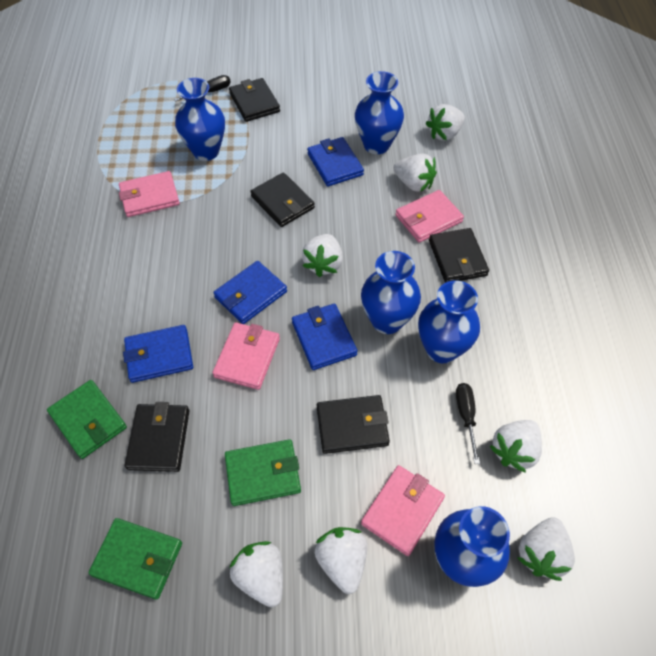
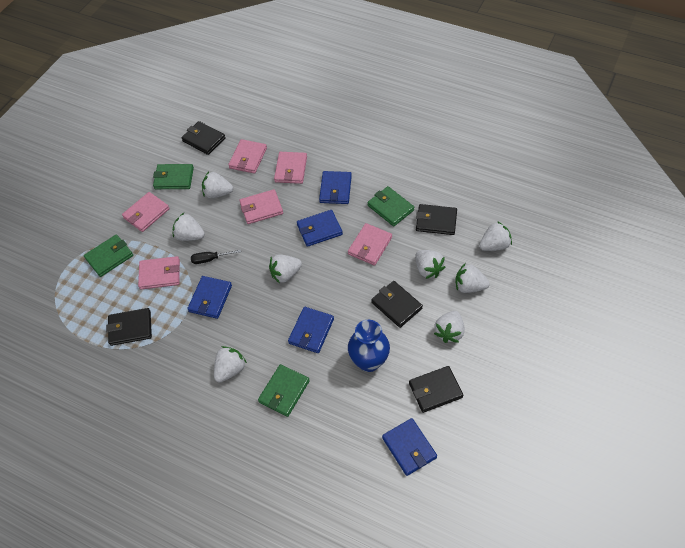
black screwdriver: [174,75,231,102] [456,383,480,464] = 2 -> [191,249,241,264] = 1
blue vase: [175,78,225,161] [355,71,404,154] [361,251,421,334] [418,280,480,363] [434,506,510,587] = 5 -> [348,320,390,372] = 1
blue wallet: [123,325,193,383] [213,261,287,324] [292,304,358,370] [307,137,364,186] = 4 -> [187,276,232,319] [288,307,334,353] [297,210,343,247] [319,171,352,204] [382,418,437,476] = 5
green wallet: [47,380,127,459] [88,518,182,600] [225,439,301,506] = 3 -> [84,235,133,277] [153,164,194,189] [258,364,310,417] [367,186,414,226] = 4
pink wallet: [119,171,180,217] [213,322,280,390] [361,465,445,556] [395,190,464,243] = 4 -> [122,192,170,232] [138,256,180,289] [228,139,267,174] [239,189,283,224] [274,152,307,184] [348,223,392,266] = 6
white strawberry: [230,541,283,607] [302,234,343,277] [315,527,367,594] [393,153,437,192] [425,104,465,141] [490,420,542,473] [517,517,575,581] = 7 -> [173,213,205,241] [202,172,233,198] [214,346,247,382] [269,254,302,283] [416,250,445,279] [434,311,464,343] [455,264,490,293] [479,221,512,251] = 8

